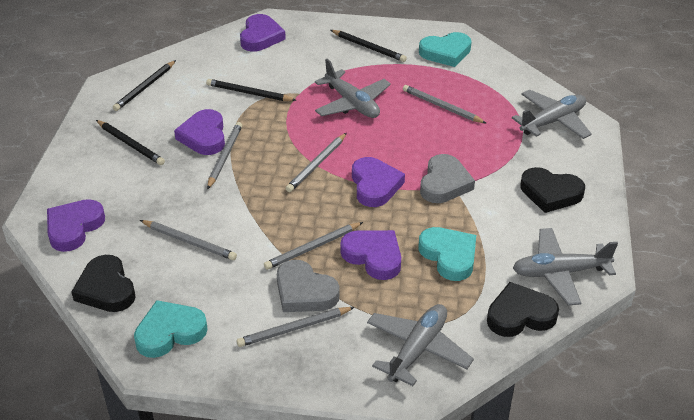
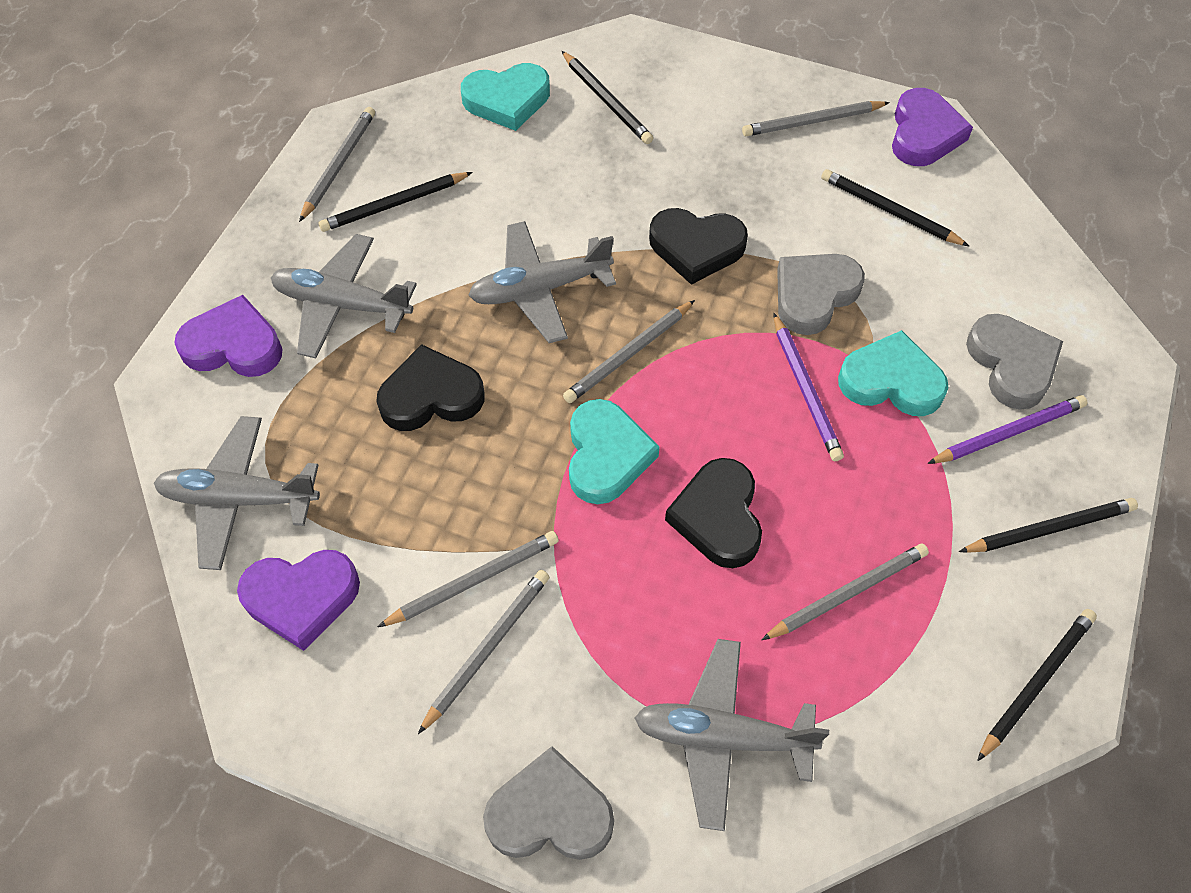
black pencil: [96,120,165,165] [113,60,176,111] [206,79,297,101] [331,30,407,62] = 4 -> [318,172,473,232] [562,51,653,144] [821,169,969,246] [959,498,1138,553] [977,609,1097,761] = 5
grey heart: [277,260,340,312] [420,154,475,203] = 2 -> [483,746,614,860] [777,254,865,335] [966,314,1063,410] = 3
purple heart: [47,199,105,252] [174,109,225,155] [240,14,286,52] [340,230,401,280] [352,157,405,207] = 5 -> [174,295,282,377] [237,550,360,651] [892,88,973,166] = 3
purple pencil: none = 0 -> [774,313,844,461] [927,395,1087,464] = 2

